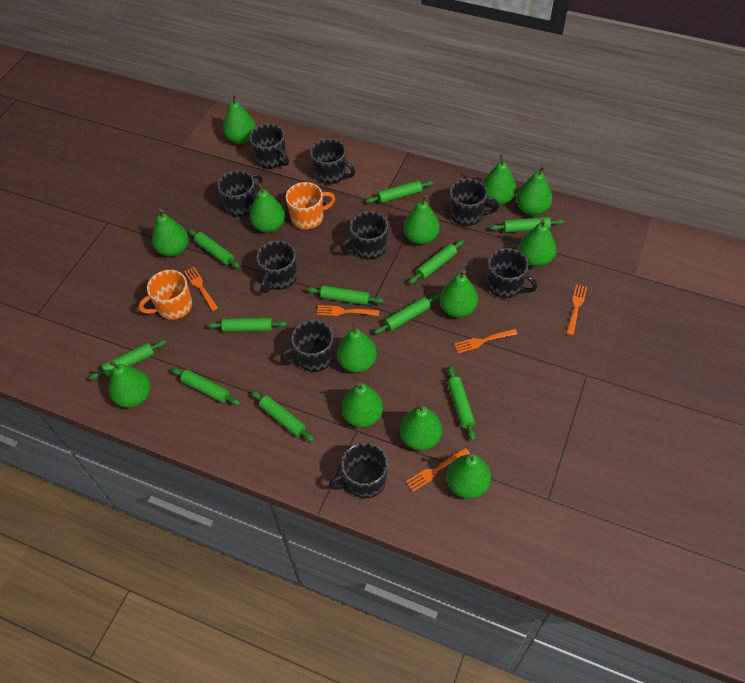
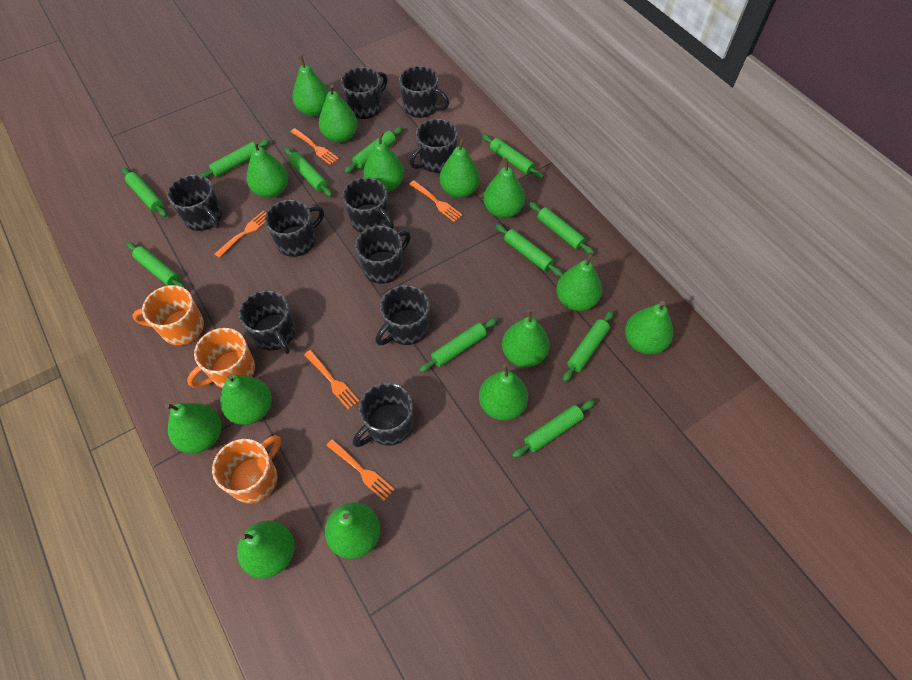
black mug: [217,170,263,217] [249,124,289,169] [256,241,297,293] [280,320,334,372] [310,138,355,184] [329,442,388,498] [341,211,388,259] [450,178,499,226] [487,248,537,298] = 9 -> [167,174,222,231] [239,290,295,354] [265,199,324,257] [341,67,388,119] [343,177,394,233] [353,382,413,447] [355,226,411,284] [375,285,429,345] [399,66,449,118] [409,118,458,173] = 10
green pear: [109,361,151,408] [152,209,189,257] [223,94,256,144] [250,182,285,233] [337,322,377,373] [341,382,383,428] [400,401,442,450] [404,195,440,245] [440,270,478,317] [447,454,491,499] [483,154,516,206] [516,166,552,216] [519,219,556,267] = 13 -> [165,403,221,453] [220,374,272,425] [237,520,294,579] [247,141,288,198] [293,55,329,116] [319,84,358,143] [325,502,380,559] [364,132,404,192] [440,138,480,198] [479,364,528,421] [484,158,525,218] [502,310,550,367] [556,252,602,311] [625,301,673,354] = 14
orange mug: [139,270,192,320] [286,182,335,229] = 2 -> [132,285,204,345] [187,328,255,388] [212,435,281,504] = 3

